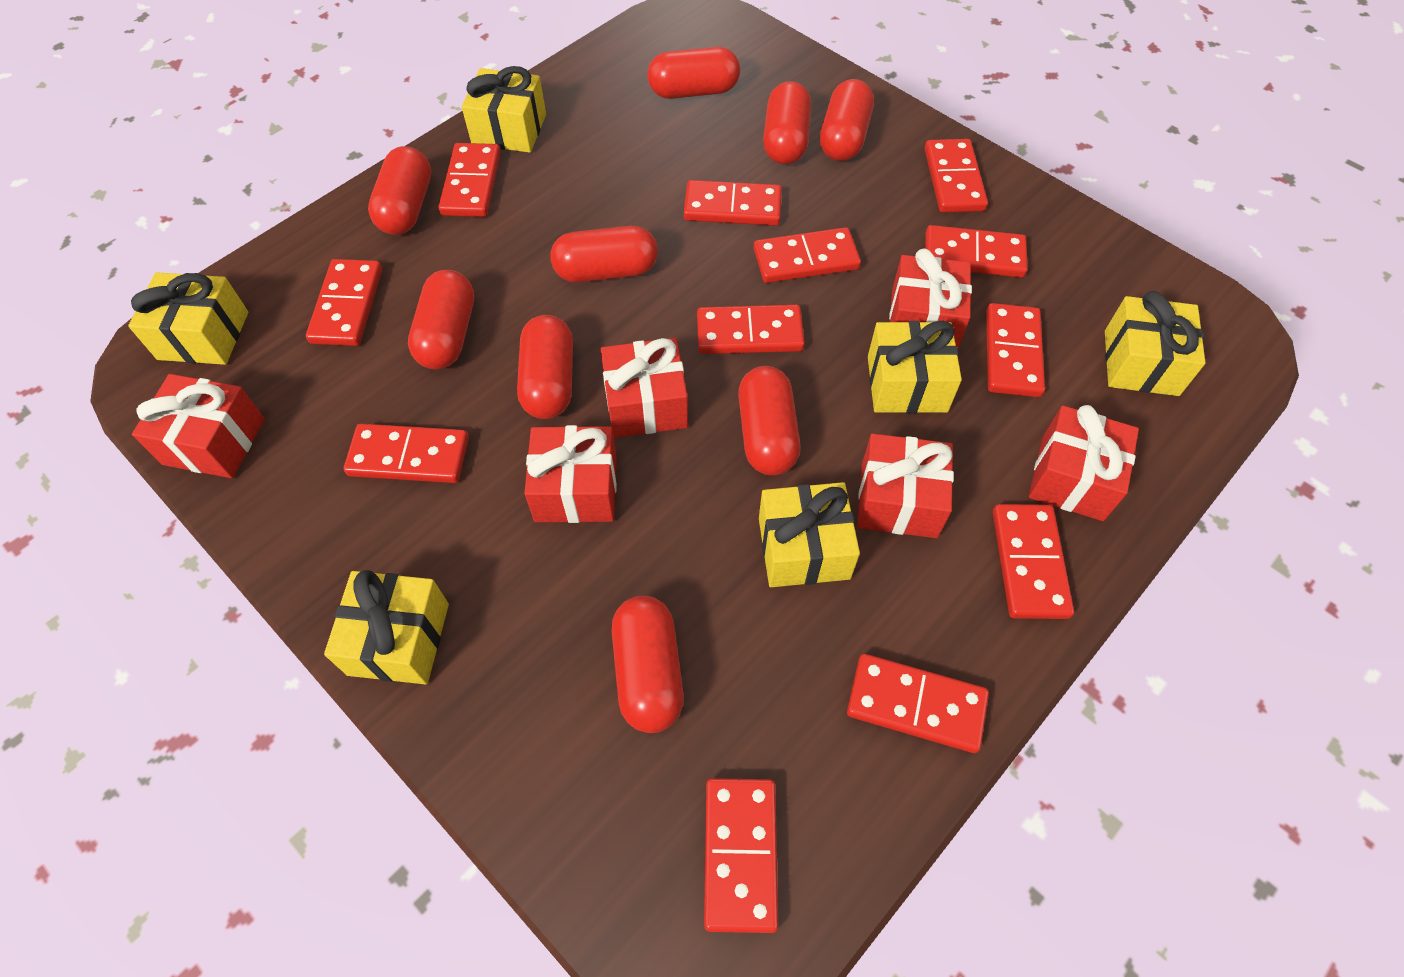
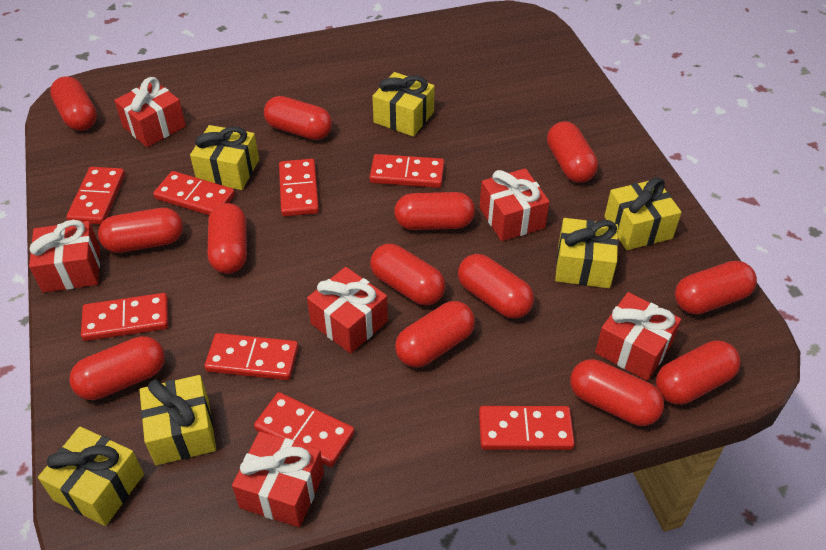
red capsule: [368,146,431,235] [408,270,474,369] [517,315,573,419] [551,226,658,282] [612,596,684,733] [648,47,740,99] [738,366,801,475] [763,81,811,165] [820,79,874,161] = 9 -> [50,76,97,131] [69,336,165,400] [98,208,183,253] [208,203,247,274] [264,96,332,140] [370,244,446,305] [394,192,475,230] [395,301,475,368] [458,254,534,319] [547,121,598,183] [570,359,664,426] [656,340,740,405] [675,261,757,315] = 13
red domino: [306,259,382,346] [344,424,469,483] [438,143,501,217] [684,180,782,226] [697,305,805,354] [704,778,778,933] [754,227,861,283] [847,654,989,753] [925,139,988,213] [925,225,1028,278] [986,303,1045,397] [993,504,1074,619] = 12 -> [66,167,125,225] [81,293,168,341] [153,171,235,215] [204,333,299,380] [254,392,355,467] [279,159,319,217] [370,154,444,188] [479,406,575,450] = 8

